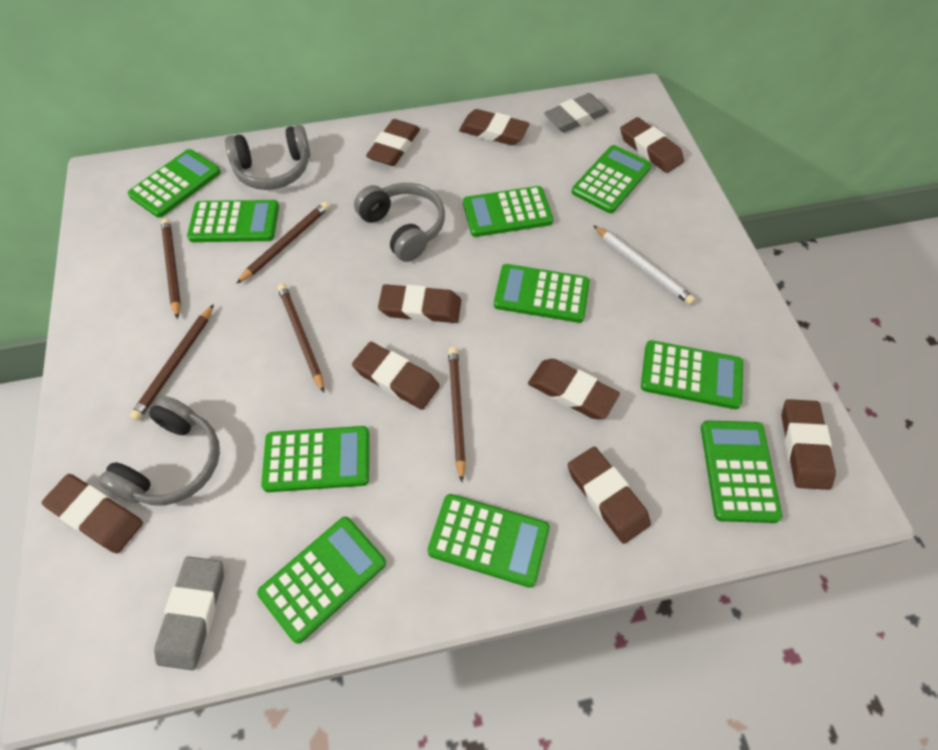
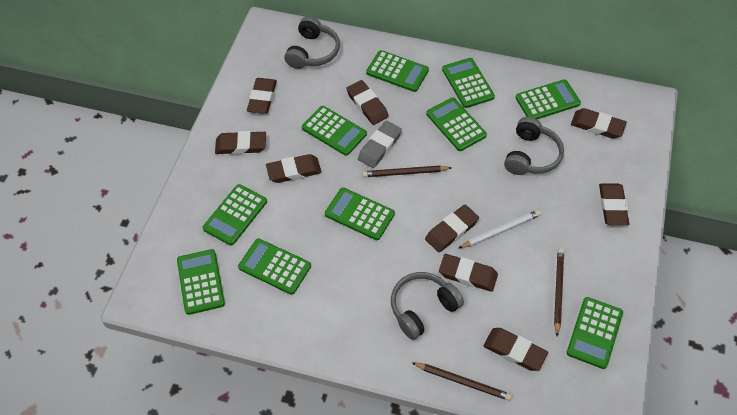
brown pencil: [130,304,214,421] [161,218,181,319] [236,202,329,284] [277,284,324,393] [448,347,466,482] = 5 -> [362,165,452,177] [411,362,512,401] [554,248,564,336] = 3
grey eraser: [154,556,224,670] [544,93,609,133] = 2 -> [358,121,402,168] = 1

